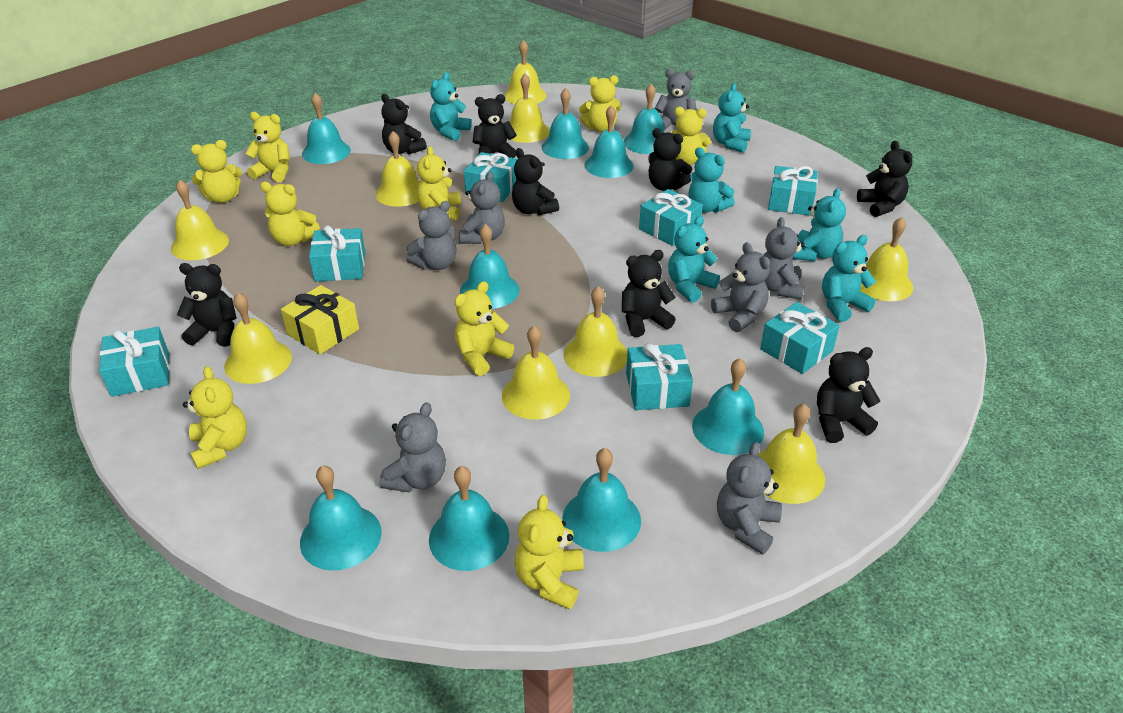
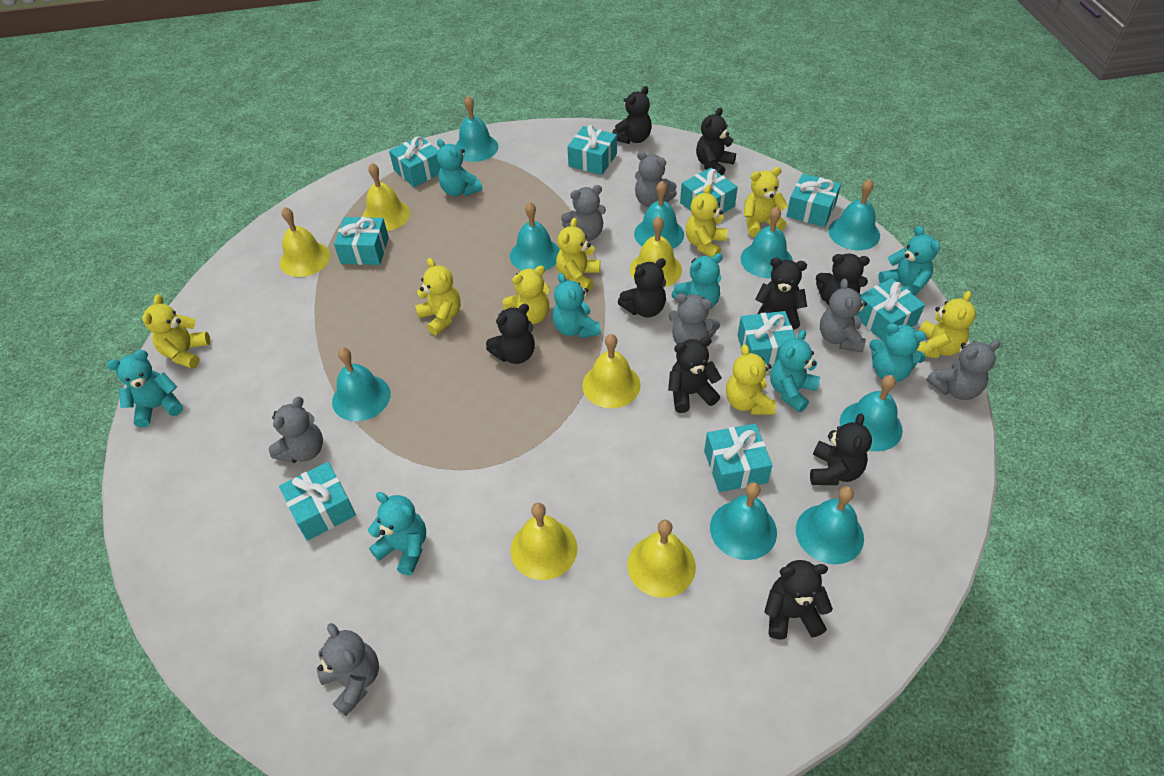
black teddy bear: [177,263,237,347] [381,94,427,154] [473,94,517,158] [512,148,559,216] [622,250,676,337] [648,128,692,191] [817,347,880,443] [857,141,912,217] = 8 -> [486,304,535,364] [612,86,652,144] [618,258,666,318] [668,337,722,413] [696,108,736,175] [755,257,807,330] [764,560,833,640] [810,413,872,485] [816,254,870,305] = 9
turquoise gift: [99,327,169,397] [309,225,365,282] [464,152,517,202] [626,343,693,410] [639,189,703,246] [760,302,840,374] [768,166,818,216] = 7 -> [279,462,356,541] [334,217,389,265] [389,136,441,187] [567,125,617,175] [680,168,738,213] [704,424,773,492] [737,311,796,367] [786,174,841,227] [856,278,925,342] = 9
turquoise teddy bear: [430,72,472,141] [668,216,720,303] [689,147,735,213] [713,83,751,153] [792,188,846,261] [822,235,876,322] = 6 -> [107,350,183,428] [368,492,426,575] [437,139,483,196] [553,273,601,338] [671,253,723,310] [770,330,820,412] [869,323,926,382] [878,226,940,296] = 8
yellow bell: [171,180,229,260] [224,292,292,384] [375,131,420,207] [502,325,570,420] [504,40,546,104] [510,74,550,143] [563,286,628,377] [757,403,825,504] [860,217,913,301] = 9 -> [280,207,331,277] [362,163,410,231] [511,503,577,580] [582,334,641,408] [627,520,696,598] [630,216,682,287] = 6
yellow gift: [281,285,359,355] = 1 -> none = 0
yellow teddy bear: [183,366,247,469] [191,140,242,203] [245,112,290,182] [260,182,320,246] [417,146,461,220] [455,281,514,376] [514,495,584,610] [579,75,621,132] [670,107,711,165] = 9 -> [142,294,210,369] [415,258,461,335] [503,266,549,324] [556,218,600,292] [686,185,728,257] [726,344,776,415] [744,167,788,237] [916,291,976,358] = 8

